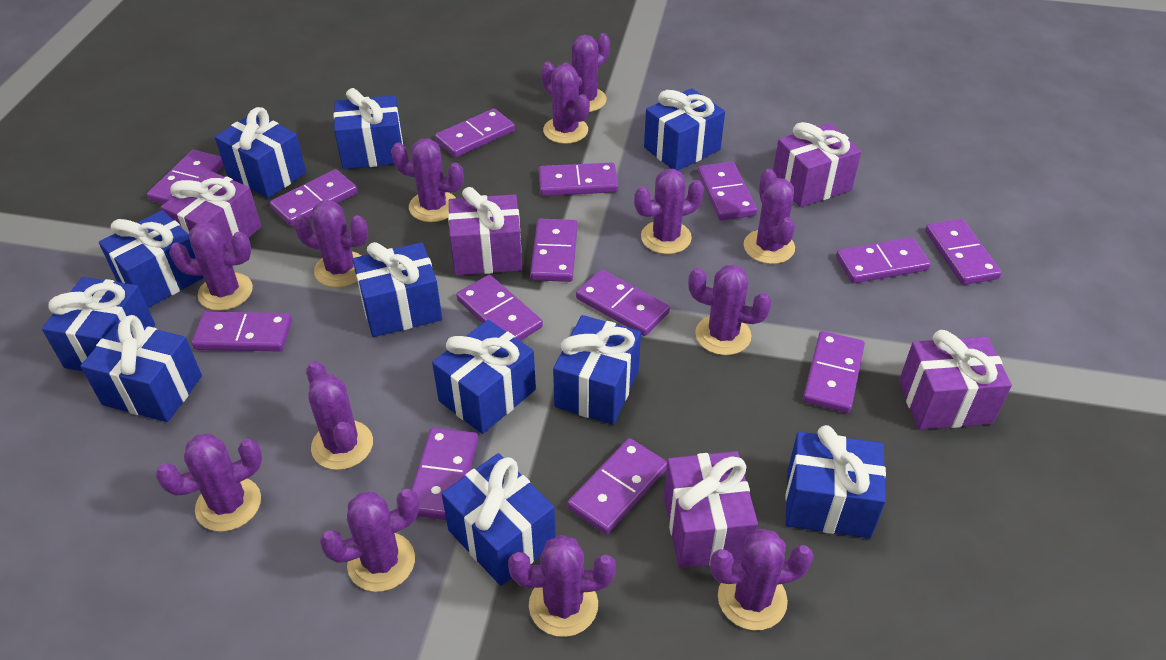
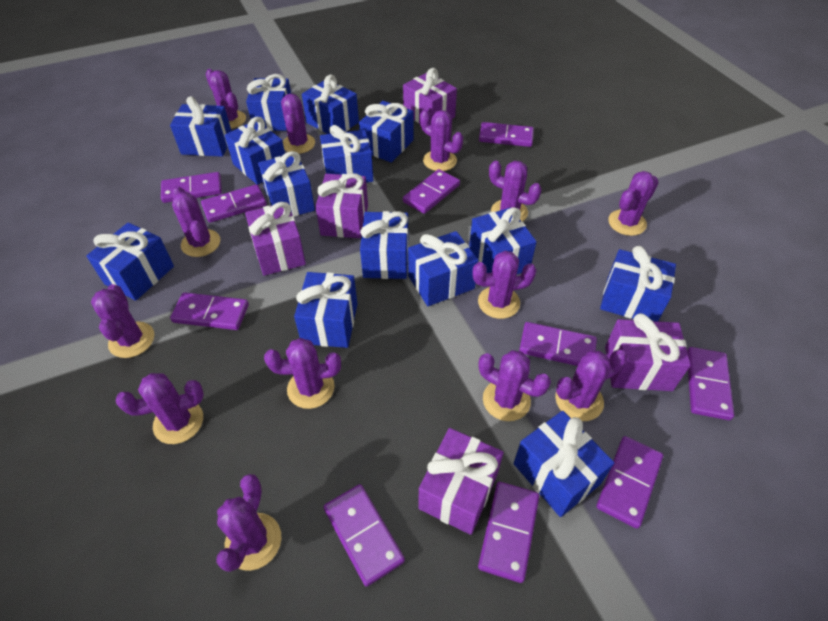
blue gift: [42,277,155,371] [81,315,202,422] [99,210,204,308] [215,107,306,198] [334,88,403,169] [353,242,442,337] [432,320,536,434] [442,453,556,586] [553,315,641,425] [644,88,725,171] [785,425,886,538] = 11 -> [86,222,174,301] [170,96,231,157] [225,117,285,185] [246,74,291,131] [258,151,315,217] [294,272,357,348] [302,74,359,134] [320,125,374,183] [359,101,414,163] [360,211,408,279] [408,231,478,306] [469,207,536,274] [514,411,614,517] [600,246,676,321] = 14
purple domino: [147,150,224,204] [192,312,292,352] [270,169,358,226] [411,427,478,520] [435,108,515,157] [456,275,543,341] [530,219,578,282] [539,163,618,196] [567,438,667,534] [576,269,670,336] [698,162,757,221] [803,331,865,413] [836,237,931,283] [925,219,1002,285] = 14 -> [161,172,222,203] [170,292,249,330] [201,184,267,223] [324,484,405,587] [403,169,460,214] [478,482,539,583] [479,122,534,147] [519,322,597,366] [596,436,663,529] [687,347,734,420] = 10

